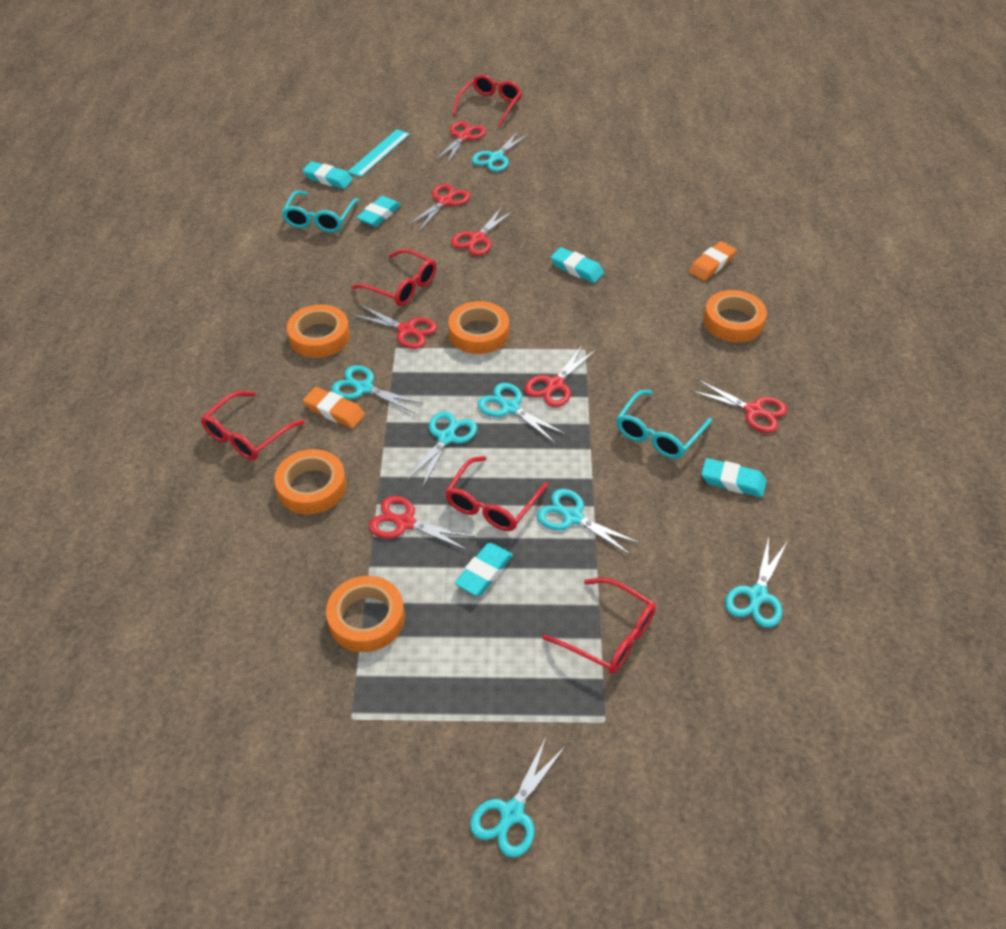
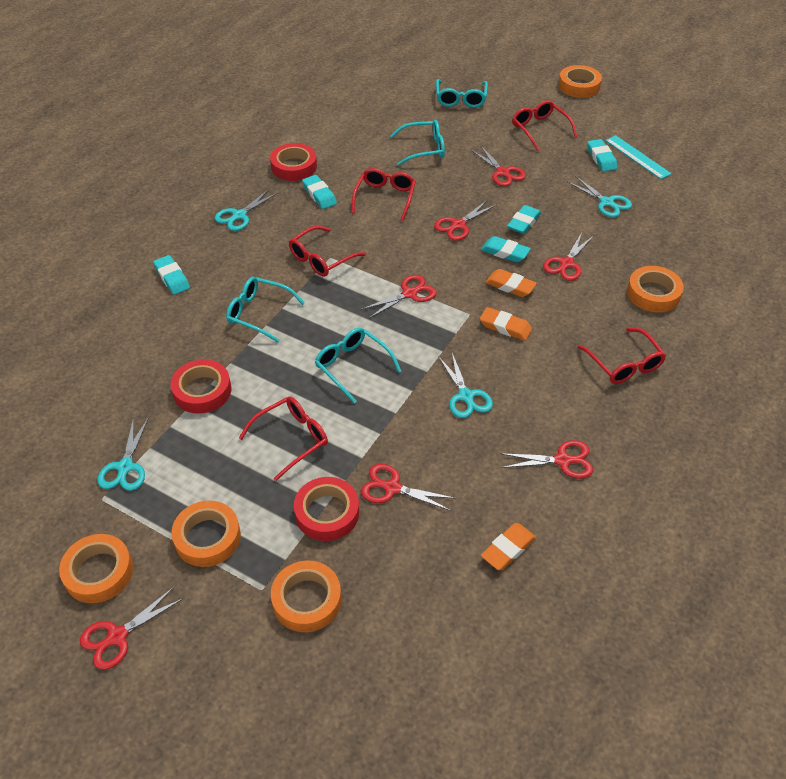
orange eraser: [303,387,365,428] [689,241,736,280] = 2 -> [480,307,532,341] [481,523,536,570] [485,269,537,297] = 3
red tape: none = 0 -> [170,359,231,414] [270,143,317,181] [294,477,359,541] = 3
turquoise glasses: [282,191,359,233] [617,390,712,459] = 2 -> [226,277,305,342] [315,328,401,404] [390,120,445,166] [436,79,488,108] = 4
turquoise scissors: [331,365,424,414] [407,411,477,486] [470,738,565,858] [472,131,529,172] [477,383,566,443] [537,489,640,555] [725,537,788,628] = 7 -> [97,417,149,491] [215,189,278,231] [438,353,493,418] [568,176,632,217] = 4

